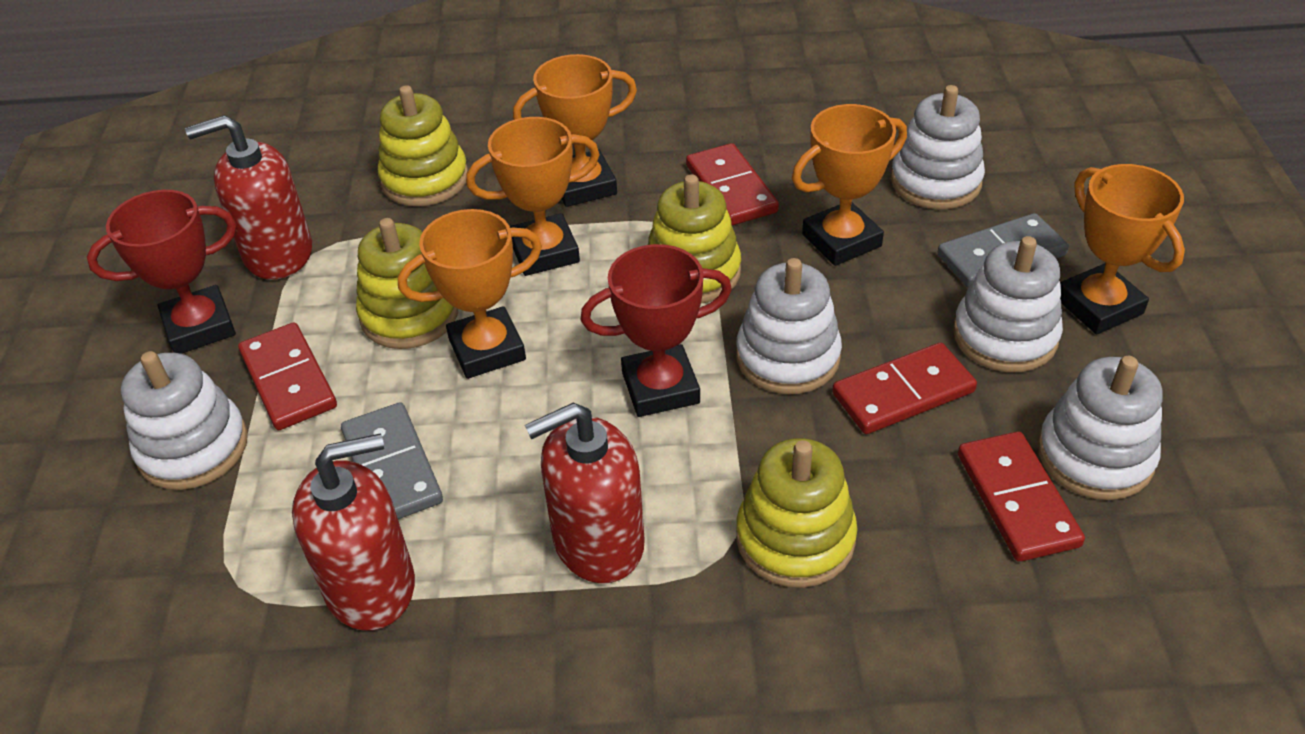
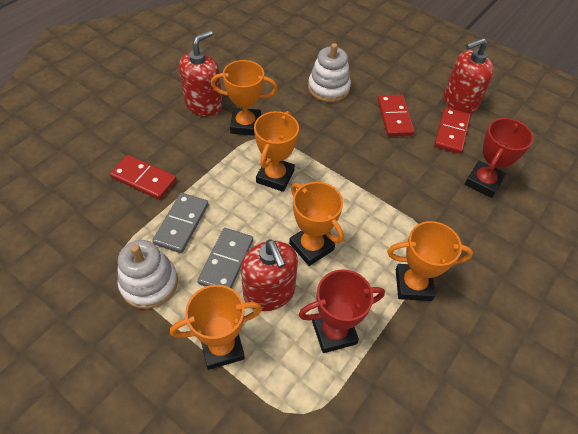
red domino: [238,323,337,430] [686,143,779,226] [832,343,977,434] [958,432,1085,562] = 4 -> [110,155,177,200] [378,94,414,136] [434,108,471,154] = 3
white stacking toy: [121,351,248,490] [736,258,842,394] [891,85,985,209] [953,236,1063,372] [1037,356,1163,500] = 5 -> [118,240,178,309] [308,43,351,102] = 2
yellow stacking toy: [356,218,458,349] [377,85,468,206] [648,174,741,303] [736,438,858,588] = 4 -> none = 0

